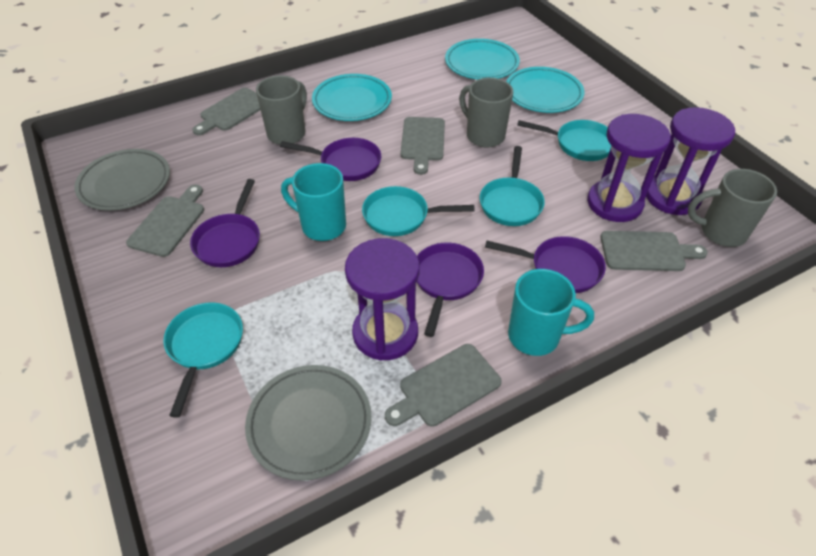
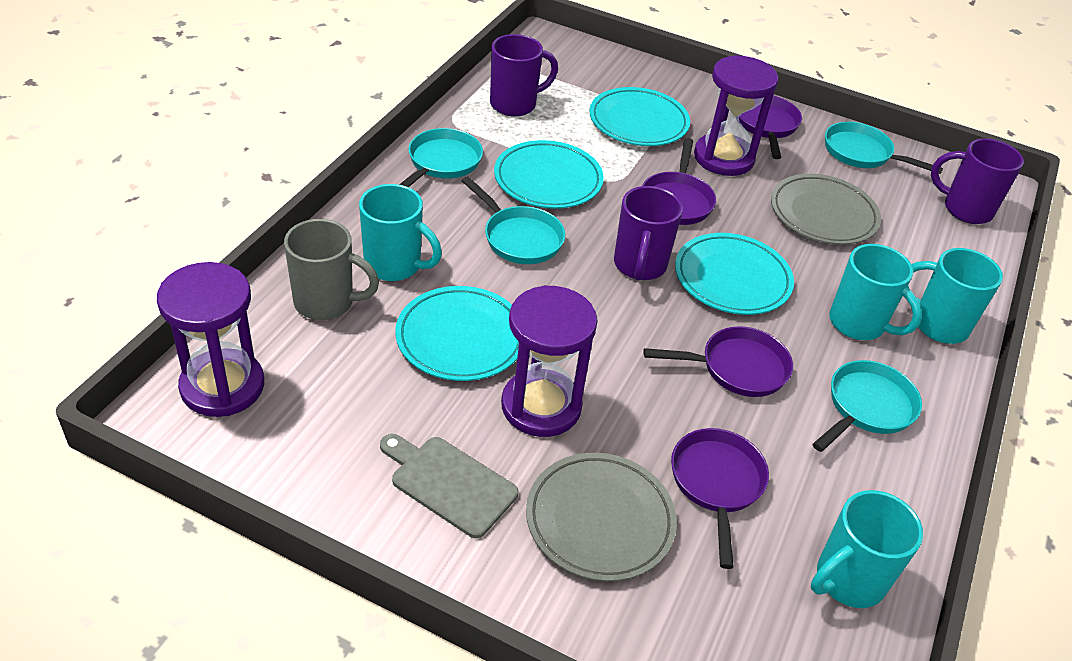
grey cutting board: [126,185,204,257] [192,88,260,135] [385,344,502,427] [401,117,445,175] [600,231,708,271] = 5 -> [380,434,519,538] = 1
grey mug: [256,75,307,145] [459,78,513,148] [688,169,777,247] = 3 -> [284,219,379,320] = 1
purple mug: none = 0 -> [490,34,558,117] [614,186,683,280] [931,138,1024,224] = 3
turquoise mug: [281,163,346,241] [508,269,594,356] = 2 -> [359,184,442,281] [811,490,923,608] [829,244,922,340] [907,248,1003,344] = 4
turquoise plate: [312,74,392,121] [445,39,520,80] [506,67,584,113] = 3 -> [395,286,519,381] [494,140,604,209] [590,87,690,146] [675,233,794,315] = 4

